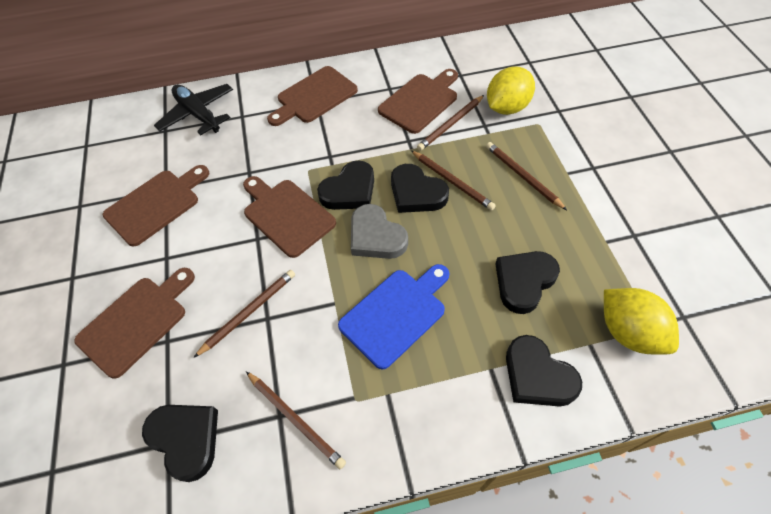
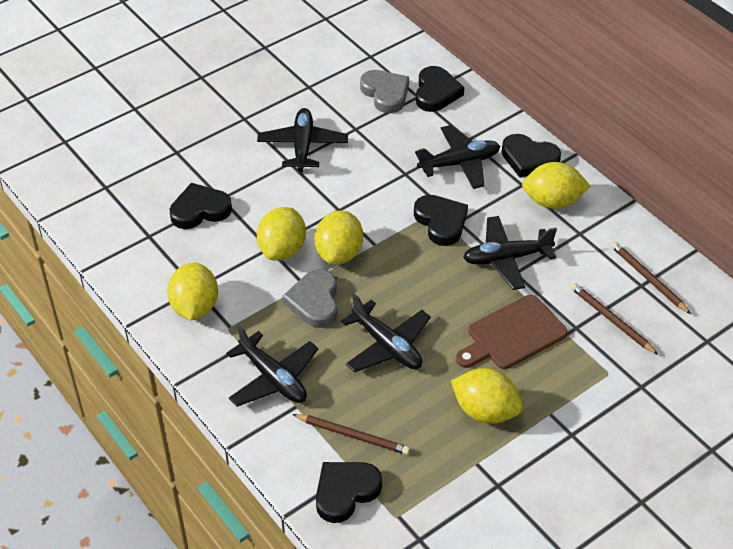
black plane: [154,84,233,135] = 1 -> [226,325,319,407] [257,108,348,172] [341,293,431,372] [415,125,500,189] [463,216,557,290] = 5
blue cutting board: [338,264,450,370] = 1 -> none = 0
brown cutting board: [74,268,195,379] [103,165,209,247] [243,176,336,258] [267,66,358,126] [378,69,458,134] = 5 -> [456,295,568,369] = 1
brown pencil: [193,270,295,358] [246,371,346,469] [411,150,496,210] [417,95,484,151] [486,142,567,210] = 5 -> [292,414,410,455] [570,283,659,355] [611,241,691,314] = 3
grey heart: [351,204,408,259] = 1 -> [283,269,338,328] [360,70,409,113] = 2
yellow lemon: [487,66,535,115] [604,288,679,355] = 2 -> [167,262,218,320] [257,207,306,261] [314,211,363,265] [451,368,523,424] [522,162,590,209] = 5

